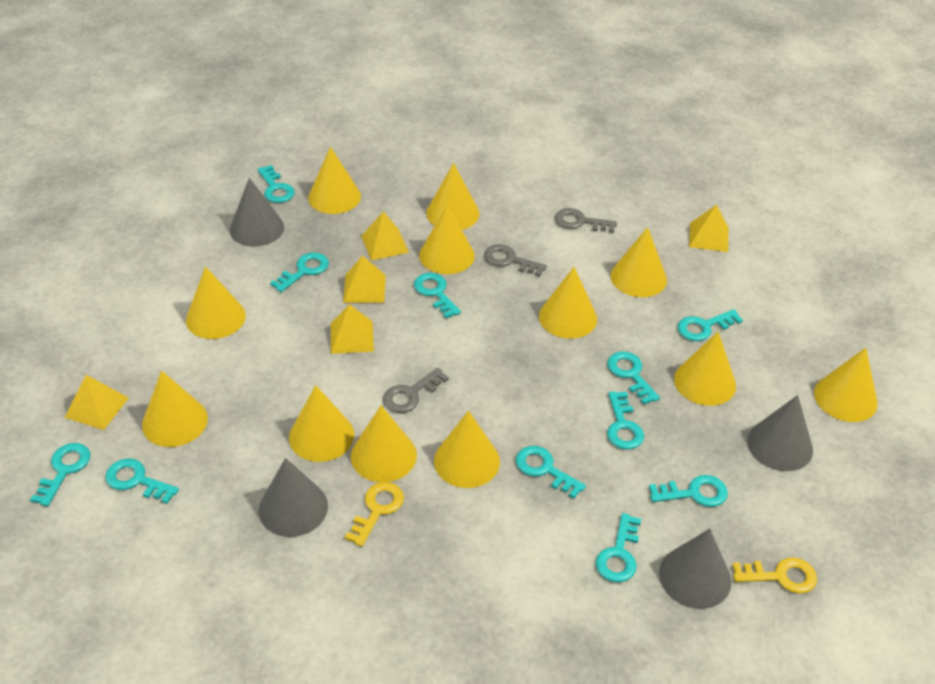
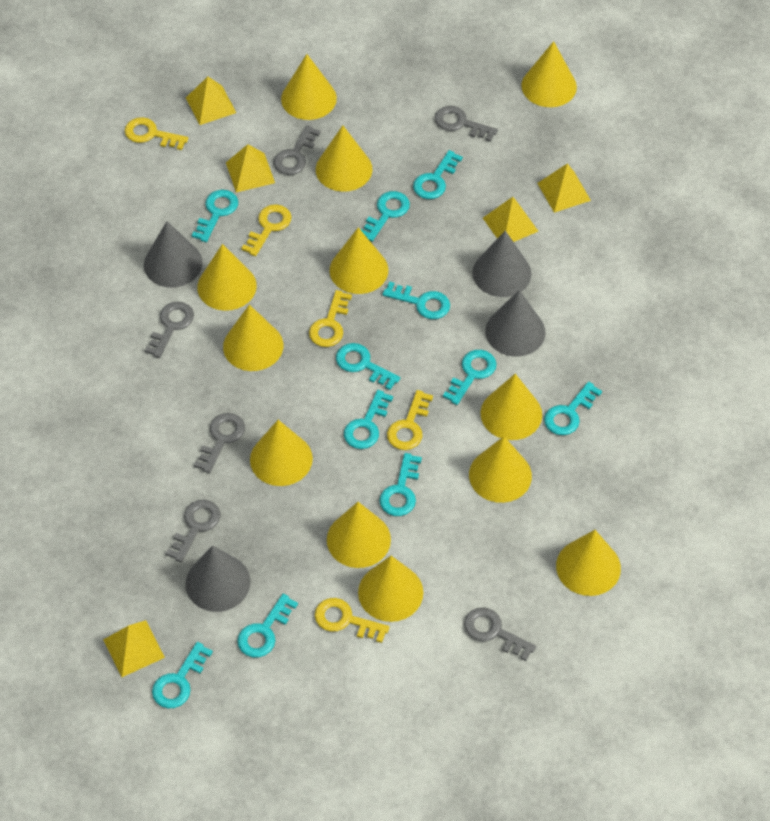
grey key: [383,368,449,413] [484,244,547,277] [555,208,617,233] = 3 -> [144,301,194,358] [166,500,221,563] [194,413,245,473] [274,125,321,175] [435,106,498,142] [464,607,536,661] = 6
yellow key: [345,482,404,547] [733,558,817,593] = 2 -> [125,117,188,150] [241,204,292,256] [309,290,352,347] [315,598,389,643] [387,390,433,450] = 5

